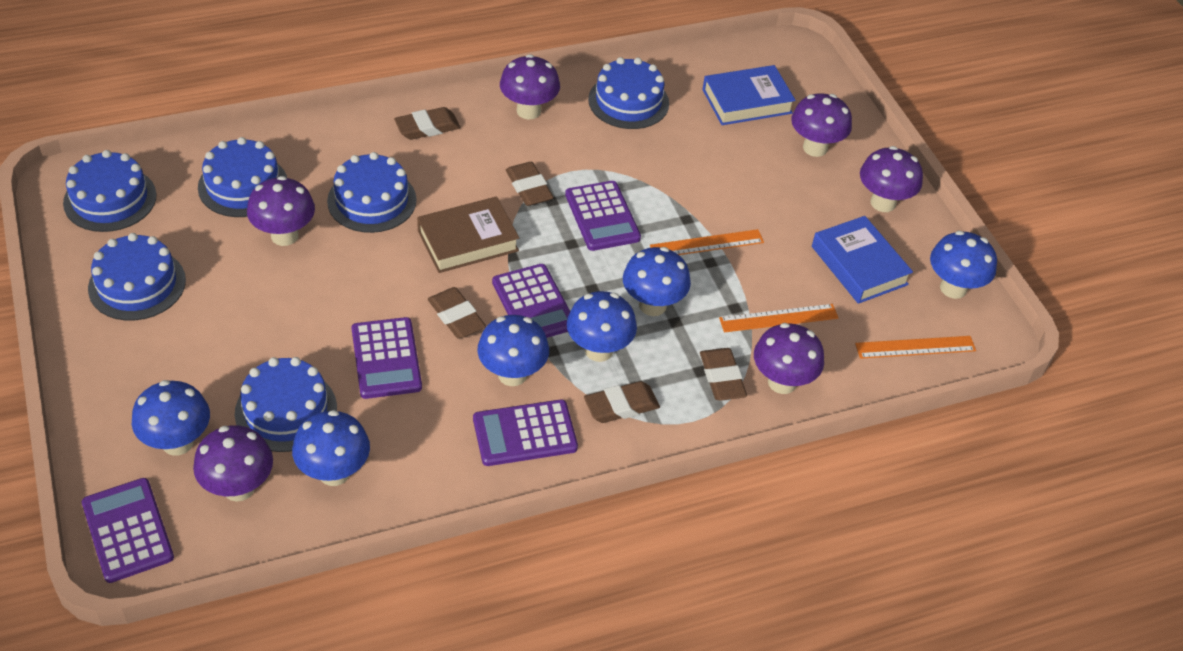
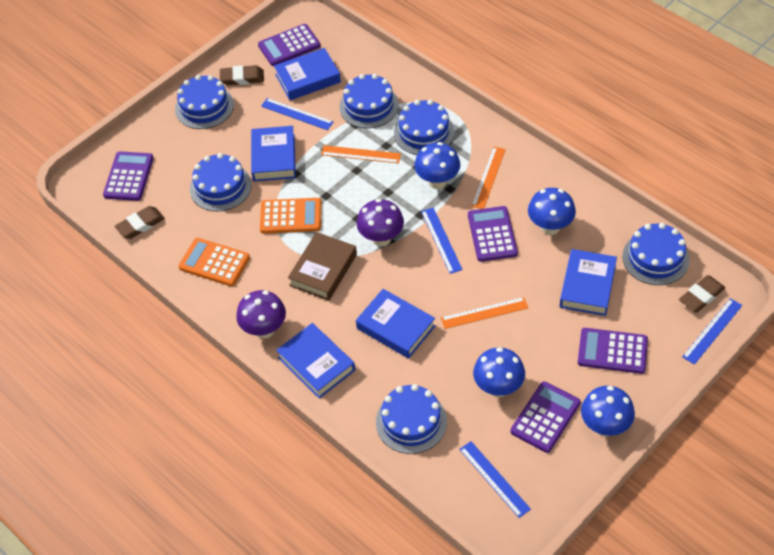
blue book: [702,65,796,125] [812,216,913,304] = 2 -> [251,126,296,182] [274,48,341,100] [276,323,355,399] [356,289,435,359] [560,249,617,316] = 5
blue mushroom: [132,380,210,456] [292,410,370,486] [477,315,549,386] [567,291,637,362] [623,247,691,316] [930,231,997,299] = 6 -> [414,142,460,189] [473,347,525,397] [528,188,576,235] [581,386,635,436] = 4
blue ruler: none = 0 -> [261,98,333,130] [421,208,463,274] [459,441,531,518] [682,298,742,365] = 4
brown eraser: [394,107,461,140] [428,287,486,339] [506,162,554,206] [584,381,660,423] [700,348,747,401] = 5 -> [115,206,165,239] [220,65,264,85] [679,275,725,312] = 3
orange calculator: none = 0 -> [178,238,250,286] [260,198,322,233] = 2
purple mushroom: [193,426,273,502] [247,176,315,246] [500,54,560,120] [754,323,824,394] [791,93,852,157] [860,146,923,212] = 6 -> [236,290,286,339] [357,199,404,247] = 2

